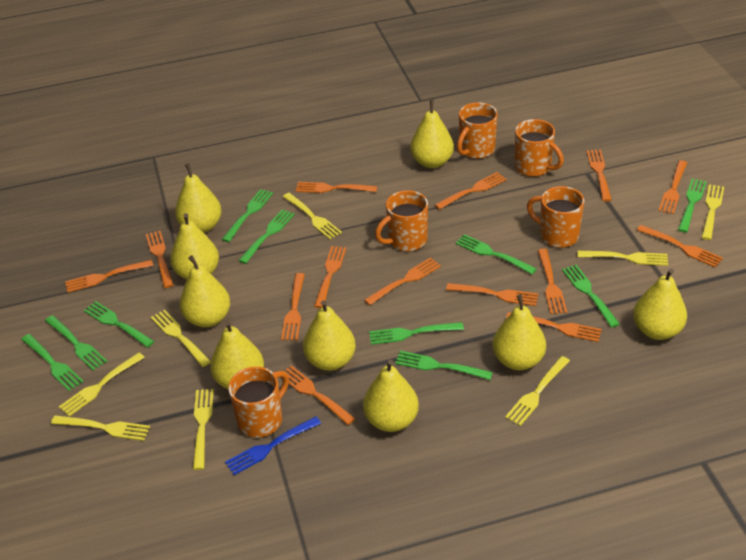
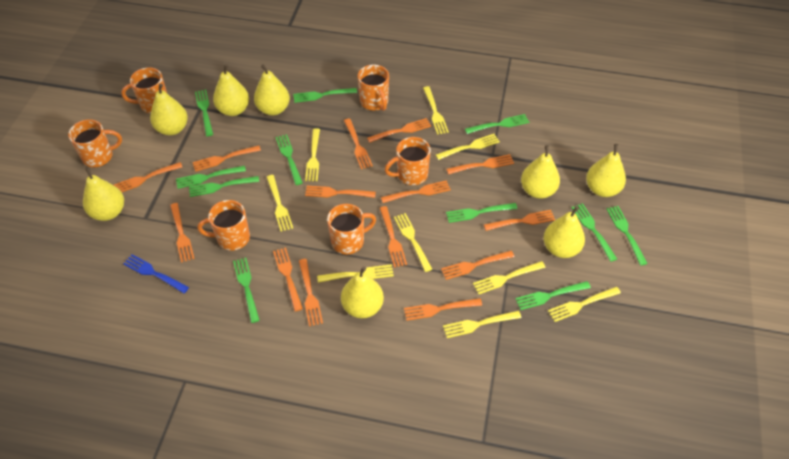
green fork: [21,334,84,391] [45,315,107,371] [84,301,154,348] [222,189,273,242] [238,209,295,264] [369,322,464,345] [395,351,493,380] [456,234,537,274] [562,265,620,328] [678,178,707,233] = 10 -> [176,166,246,189] [189,176,259,197] [195,90,213,136] [233,258,260,323] [276,134,303,185] [293,88,357,103] [446,203,518,223] [465,114,529,134] [515,281,591,310] [571,203,617,262] [607,206,648,266] = 11
orange mug: [228,366,289,437] [375,190,428,252] [457,102,498,159] [515,119,564,177] [527,186,584,248] = 5 -> [68,119,122,167] [121,67,167,114] [198,200,250,251] [327,204,376,254] [357,64,389,111] [385,137,431,185] = 6
yellow fork: [51,415,150,441] [59,352,145,417] [151,310,211,367] [193,389,214,470] [283,193,342,239] [505,356,570,426] [577,251,668,266] [702,184,724,240] = 8 -> [267,175,293,232] [305,128,320,181] [317,264,394,283] [394,213,432,272] [423,86,449,135] [436,134,500,160] [443,311,521,338] [473,261,546,294] [548,287,621,322] = 9
yellow pear: [170,213,219,280] [175,163,222,233] [180,255,230,327] [210,321,264,389] [303,300,356,371] [363,360,419,432] [410,100,454,168] [493,294,546,370] [633,269,687,340] = 9 -> [83,167,124,221] [150,84,188,135] [213,64,249,116] [254,64,290,115] [341,266,384,318] [521,145,560,199] [543,206,585,258] [586,144,626,197] = 8

